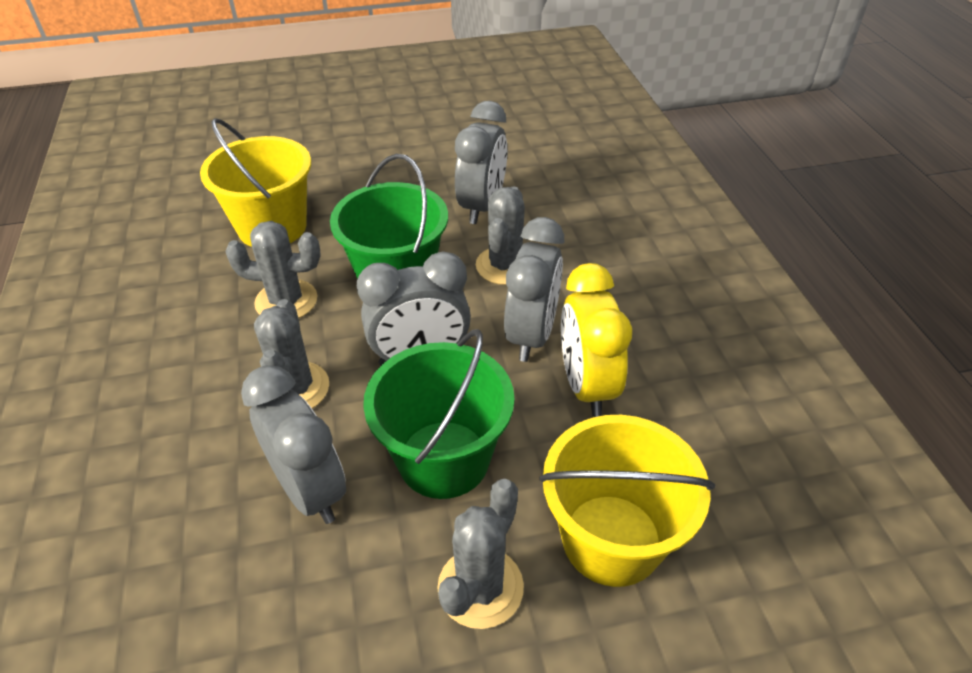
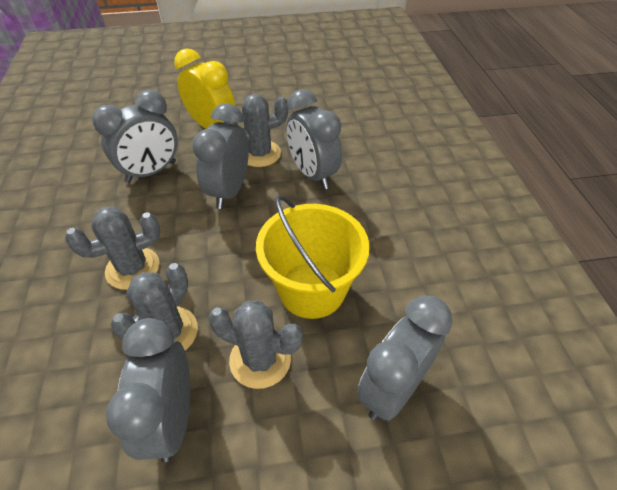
green bucket: [330,154,448,279] [363,329,514,499] = 2 -> none = 0
grey clock: [241,365,346,524] [357,252,471,365] [455,101,507,224] [504,217,564,362] = 4 -> [92,90,178,183] [106,318,190,462] [192,103,248,209] [286,89,342,189] [357,295,453,421] = 5
yellow bucket: [200,118,311,247] [539,415,715,587] = 2 -> [256,195,370,319] = 1

